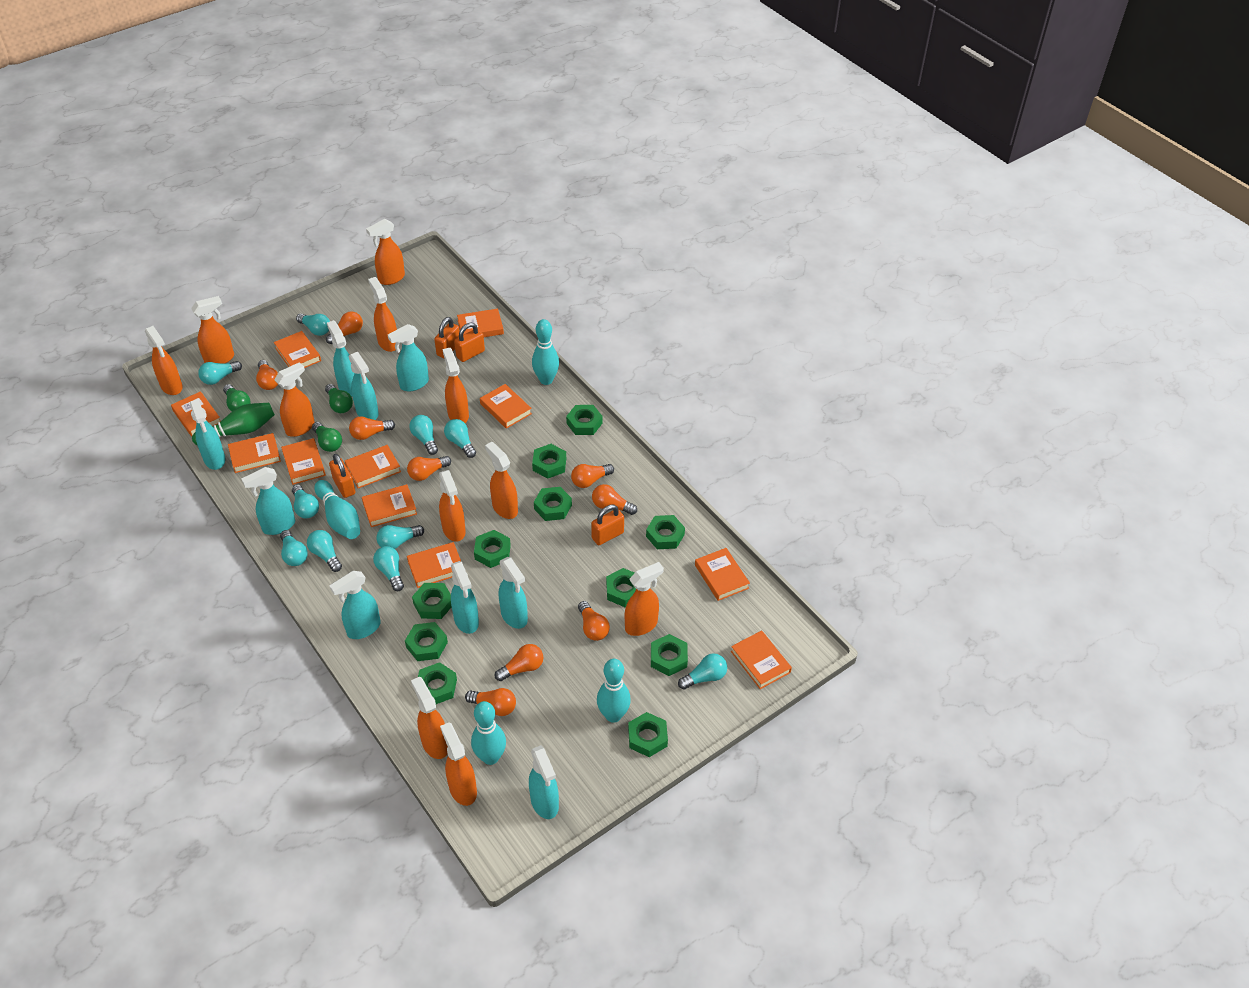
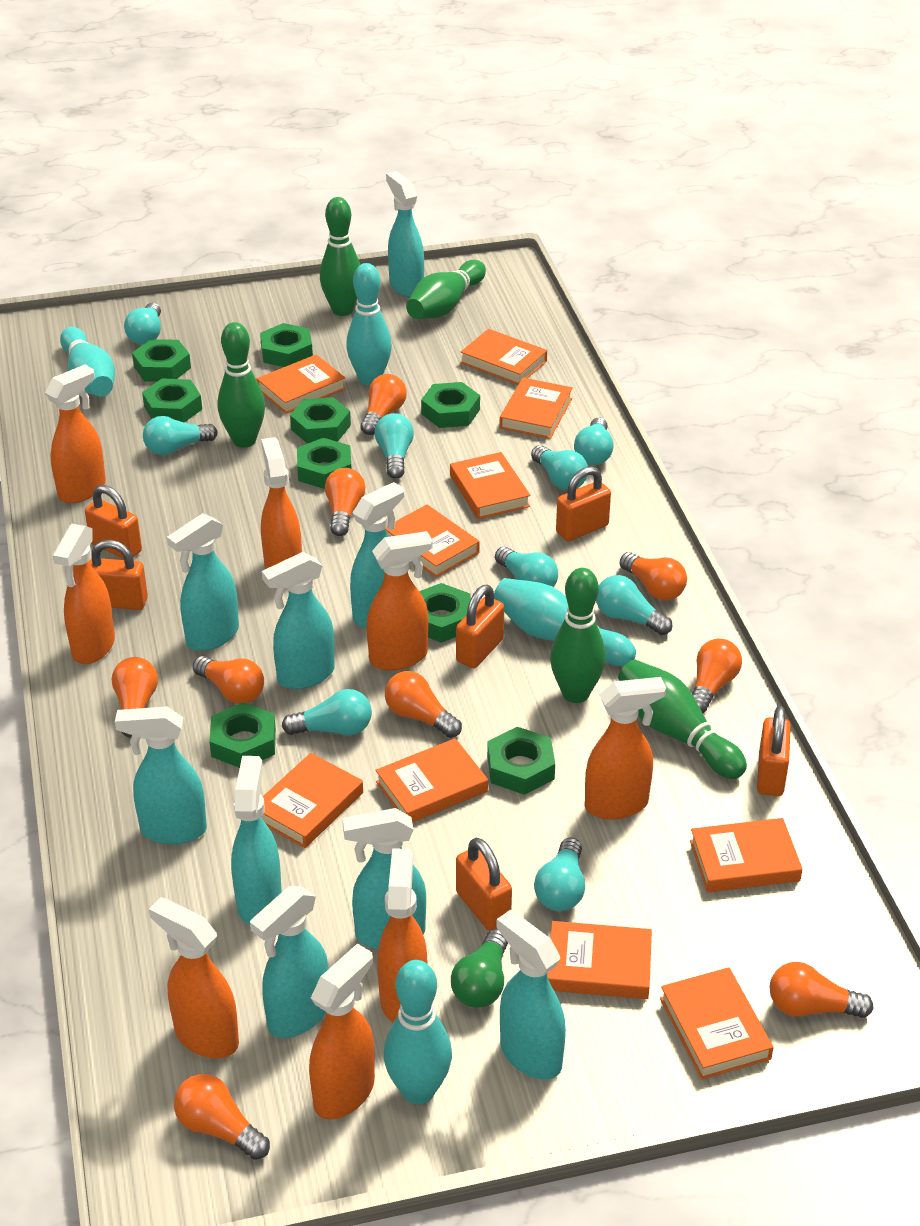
green bowling pin: [192,403,275,445] = 1 -> [218,322,265,448] [320,197,360,316] [406,260,486,319] [550,568,606,703] [618,660,747,779] = 5
green light bulb: [223,384,250,411] [312,422,342,452] [325,384,353,413] = 3 -> [451,929,508,1008] = 1
green nut: [405,622,448,661] [412,583,452,619] [418,662,457,704] [474,530,511,568] [532,444,566,478] [534,487,572,521] [566,405,603,435] [606,568,636,607] [628,712,668,757] [646,515,685,549] [651,634,688,676] = 11 -> [132,339,191,382] [142,378,202,423] [209,702,276,768] [260,323,313,367] [290,397,351,444] [297,438,351,489] [419,583,471,643] [421,382,480,428] [487,727,555,795] = 9
orange book: [171,391,221,437] [228,433,281,473] [274,331,321,368] [281,438,326,485] [345,445,401,488] [362,484,417,527] [407,542,461,588] [457,308,504,337] [480,384,532,429] [695,548,750,601] [731,630,792,689] = 11 -> [257,354,346,414] [261,753,363,848] [375,738,488,823] [385,504,480,577] [450,452,530,519] [460,329,547,385] [499,378,573,439] [547,921,652,999] [660,967,774,1080] [690,818,802,892] = 10
orange padlock: [329,454,355,498] [434,317,460,359] [454,323,485,362] [591,505,624,545] = 4 -> [85,485,142,559] [89,540,148,610] [456,585,504,668] [456,838,512,931] [556,467,611,541] [757,706,791,796] = 6
orange spray bottle: [145,326,183,395] [191,296,234,364] [275,362,315,437] [366,219,405,285] [368,277,397,352] [411,677,448,759] [439,470,466,542] [440,722,477,806] [443,348,469,423] [485,442,518,519] [625,562,664,636] = 11 -> [45,364,106,503] [53,524,115,664] [149,897,239,1058] [261,437,302,569] [309,944,375,1120] [367,531,433,670] [377,848,427,1022] [585,677,666,820] = 8
turquoise light bulb: [198,361,242,385] [280,530,308,566] [292,484,319,518] [296,313,330,336] [307,530,342,572] [373,546,404,591] [376,525,424,549] [409,415,438,455] [444,419,476,458] [678,653,727,689] = 10 -> [124,303,161,345] [143,416,218,455] [282,689,372,735] [375,413,414,479] [495,546,558,587] [531,445,588,490] [534,838,585,911] [574,418,614,465] [596,575,672,635] = 9

